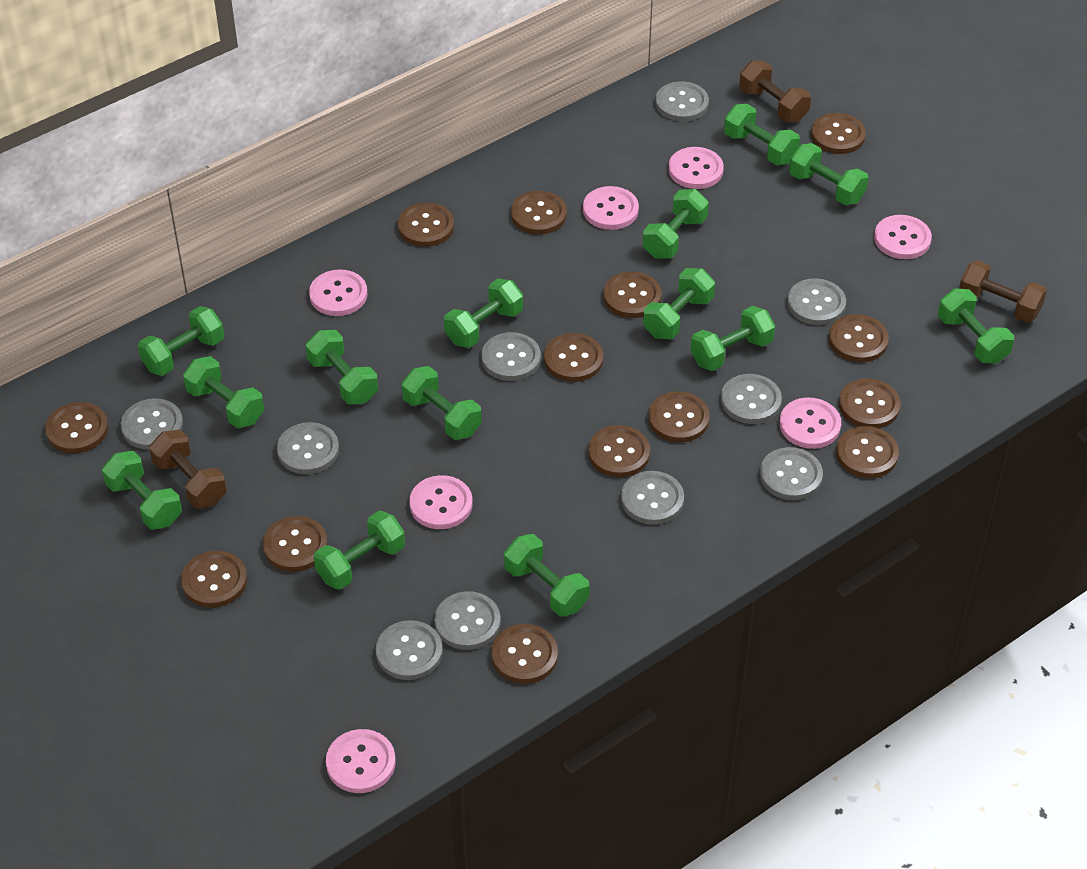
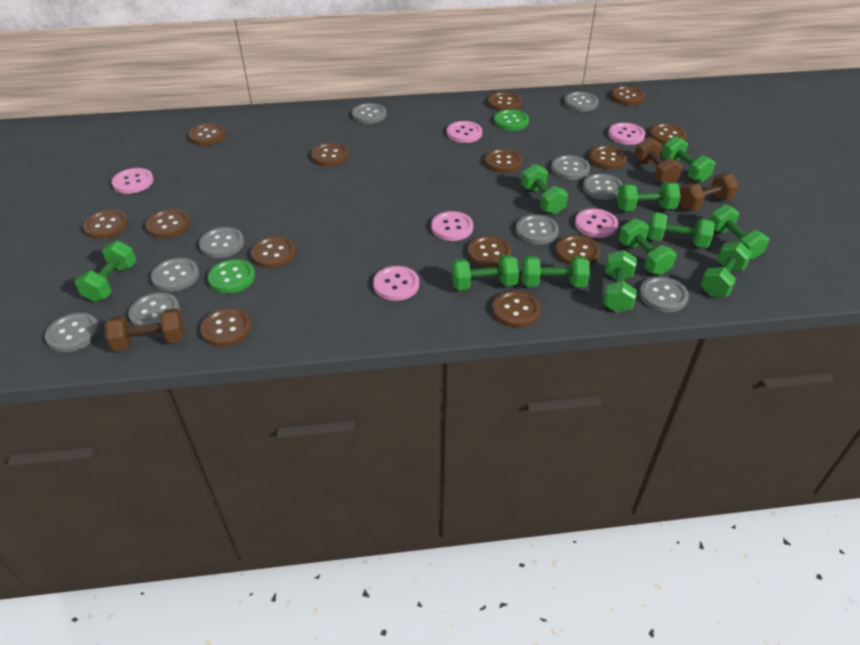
green button: none = 0 -> [208,259,255,293] [494,109,529,131] = 2
green dumbbell: [102,451,182,530] [138,306,224,376] [183,356,264,428] [306,330,378,404] [314,511,405,590] [402,366,482,440] [444,278,523,348] [504,534,590,617] [642,189,709,259] [643,268,715,339] [690,306,775,371] [724,104,800,165] [789,143,869,205] [938,288,1014,364] = 14 -> [75,241,137,302] [452,255,519,290] [521,164,568,214] [522,256,590,287] [603,250,637,313] [617,183,681,211] [619,218,676,275] [647,212,714,248] [662,136,715,183] [700,242,752,297] [709,204,769,260] = 11
pink button: [309,269,368,316] [326,729,396,793] [409,475,473,529] [583,186,639,230] [669,147,724,189] [780,397,841,449] [874,215,932,259] = 7 -> [112,168,153,194] [373,266,419,301] [431,211,473,241] [447,121,482,143] [575,208,618,238] [608,123,645,145] = 6

